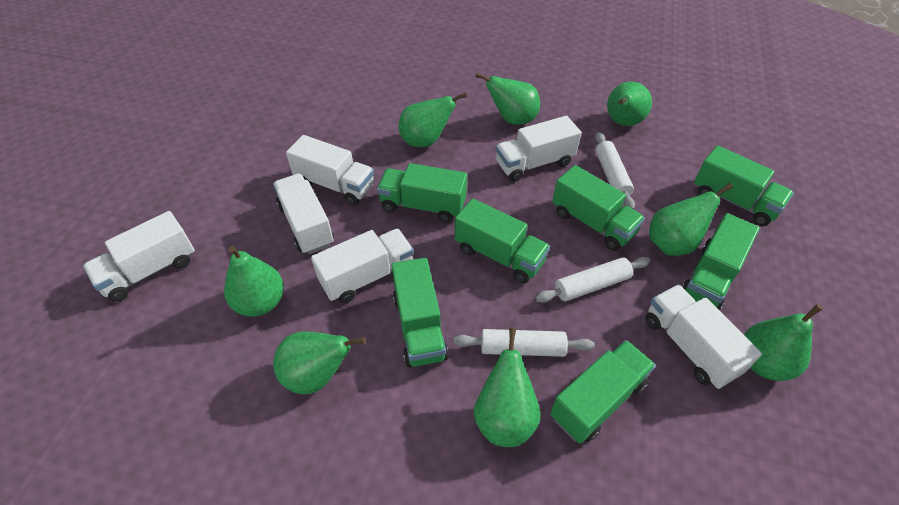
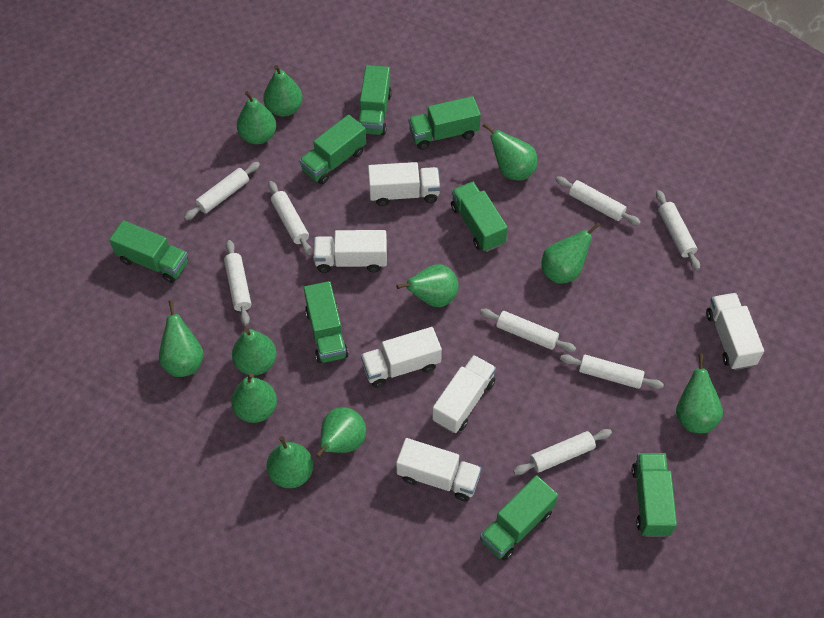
green pear: [224,246,284,317] [273,331,366,394] [399,92,467,147] [474,328,540,447] [475,73,540,125] [607,82,652,126] [649,183,733,256] [744,304,823,381] = 8 -> [159,300,204,377] [231,373,277,423] [232,328,277,375] [237,91,276,144] [263,65,303,116] [267,436,313,488] [315,407,366,458] [396,264,459,307] [483,123,537,181] [542,222,601,284] [676,354,723,433] = 11
green truck: [377,163,467,222] [392,258,449,367] [455,198,550,283] [550,340,656,444] [552,165,645,251] [682,213,760,310] [694,145,794,226] = 7 -> [109,220,188,283] [299,115,366,185] [304,281,349,363] [358,65,392,136] [408,96,481,150] [451,182,508,252] [480,475,558,561] [632,453,677,537] = 8
white rolling pin: [454,329,595,357] [535,257,650,303] [595,132,635,210] = 3 -> [184,162,260,220] [224,240,251,325] [268,181,312,255] [480,309,576,352] [513,429,612,475] [555,176,641,225] [560,354,664,389] [656,190,700,270] = 8

